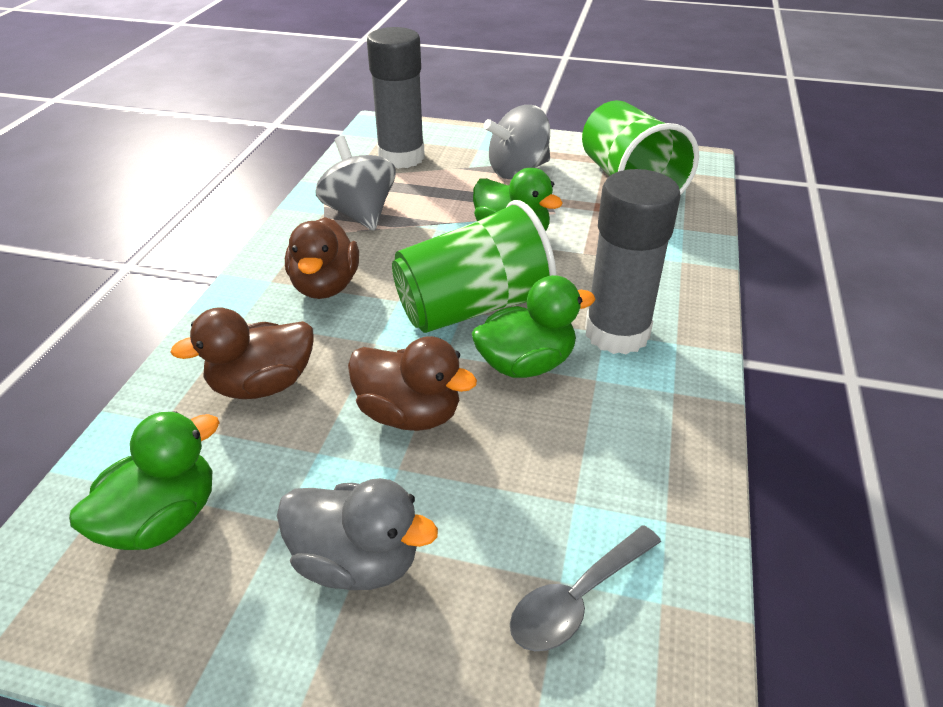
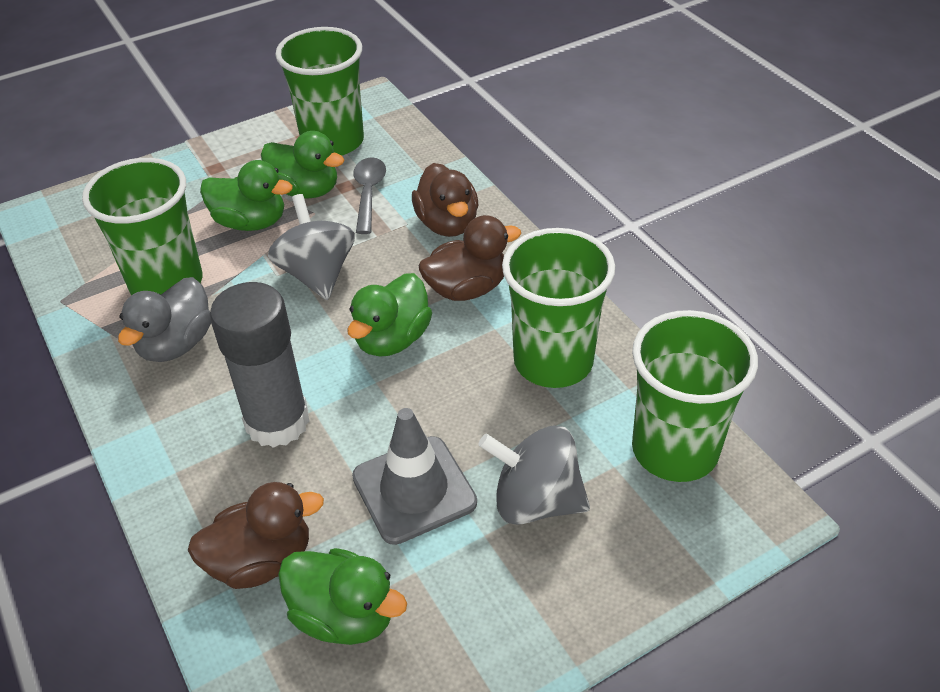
green cup: [392,200,557,333] [582,100,699,195] = 2 -> [82,158,202,295] [275,27,364,156] [502,228,615,388] [632,310,758,482] = 4
green duck: [69,411,220,550] [471,275,596,378] [473,168,563,231] = 3 -> [200,160,293,231] [261,131,344,198] [278,548,407,645] [347,273,432,357] = 4
grey glue stick: [367,27,425,169] [585,169,681,354] = 2 -> [210,282,309,448] = 1
grey traffic cone: none = 0 -> [352,408,477,545] = 1

